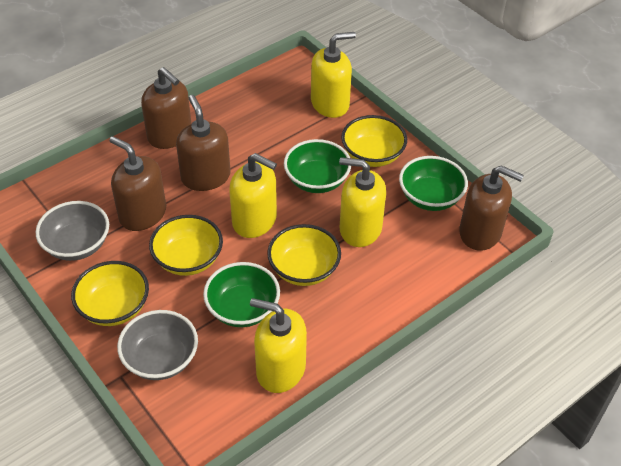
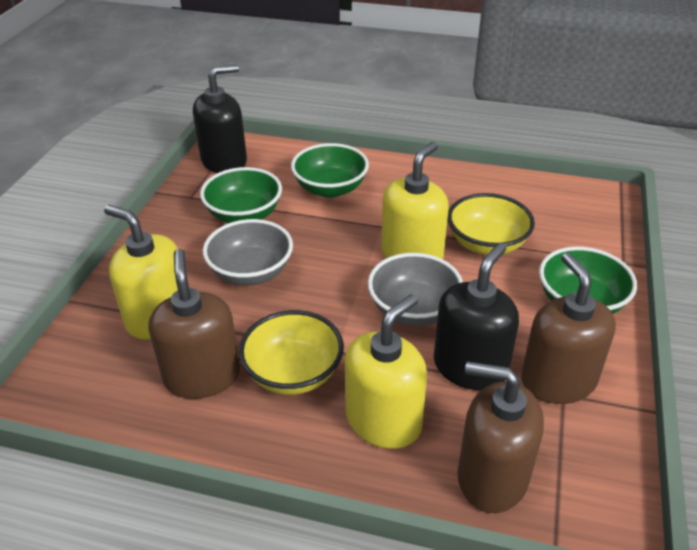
black soap dispenser: none = 0 -> [193,64,247,173] [434,243,519,391] = 2
brown soap dispenser: [109,136,166,231] [141,67,192,149] [176,95,231,191] [459,165,524,250] = 4 -> [148,249,240,399] [458,361,544,513] [521,253,616,404] = 3
yellow bowl: [71,261,149,326] [149,215,223,276] [267,224,341,286] [341,115,407,167] = 4 -> [239,310,344,395] [448,193,535,255] = 2
yellow soap dispenser: [229,153,277,238] [250,298,307,393] [311,32,356,118] [339,157,386,247] = 4 -> [104,205,178,340] [345,294,427,449] [381,142,449,259] = 3

